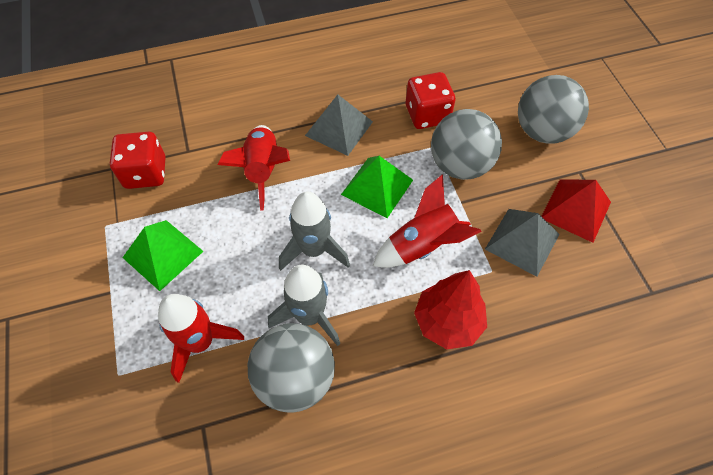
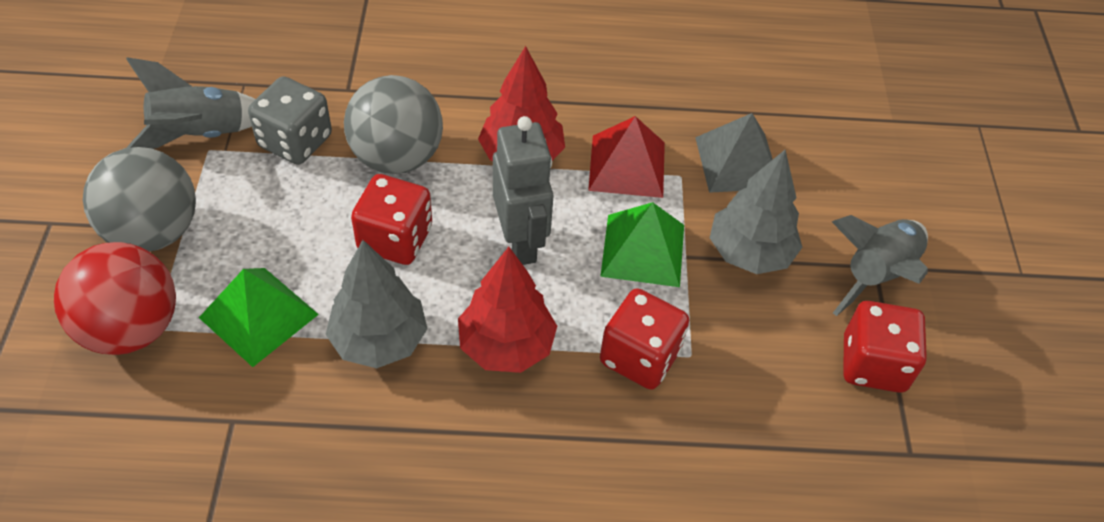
grey ball: [248,323,335,413] [431,109,502,180] [518,75,589,144] = 3 -> [83,147,196,252] [344,75,443,174] = 2
grey dice: none = 0 -> [248,76,332,165] = 1
grey pyramid: [305,95,373,156] [485,209,560,277] = 2 -> [695,113,773,193] = 1
grey robot: none = 0 -> [493,116,554,265] = 1
grey tree: none = 0 -> [325,240,428,368] [710,150,802,274] = 2
red ball: none = 0 -> [54,242,176,355] = 1
red dice: [110,132,165,189] [406,72,455,129] = 2 -> [351,174,432,265] [600,288,689,390] [843,301,927,393] = 3
red rocket: [158,294,244,383] [218,125,290,211] [373,174,482,268] = 3 -> none = 0
red tree: [414,270,487,349] = 1 -> [458,247,557,373] [478,46,565,161] = 2

